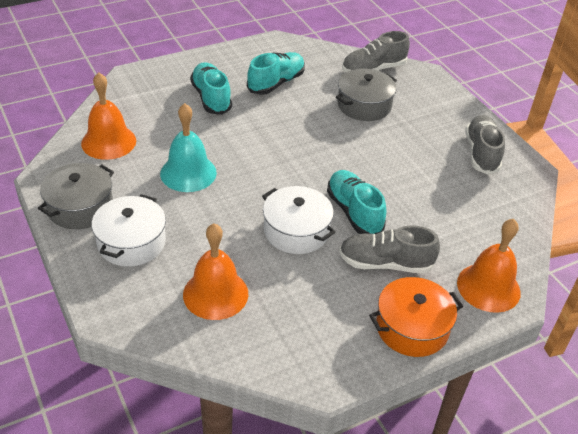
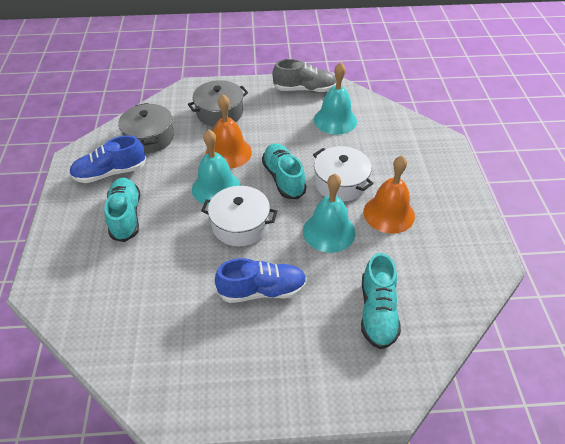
blue shoe: none = 0 -> [69,135,146,183] [215,258,307,303] = 2
grey shoe: [339,226,440,274] [342,31,410,72] [465,115,505,174] = 3 -> [272,59,336,92] = 1
orange bell: [81,72,136,160] [183,223,248,320] [457,219,521,313] = 3 -> [206,94,252,169] [363,155,415,234] = 2
orange pot: [369,277,463,357] = 1 -> none = 0
turquoise bell: [160,103,217,192] = 1 -> [192,129,241,206] [303,174,356,253] [314,62,357,135] = 3

